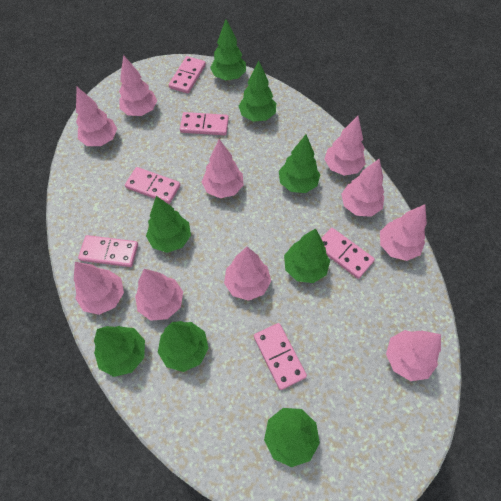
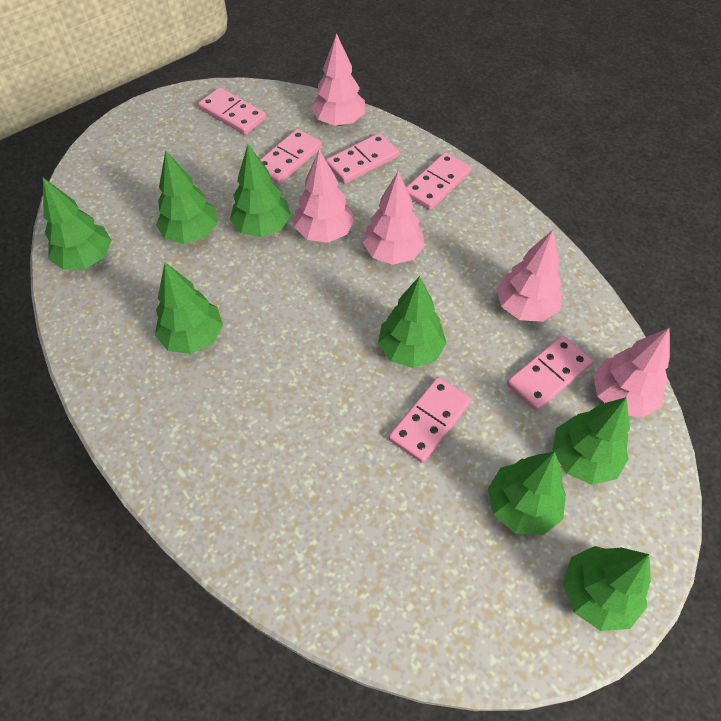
pink tree: [74,262,124,315] [76,87,117,146] [119,55,157,116] [135,269,183,321] [202,139,244,198] [224,247,271,301] [324,116,366,176] [341,158,384,217] [380,204,427,261] [386,330,441,381] = 10 -> [294,150,355,243] [311,33,365,126] [362,171,425,265] [497,230,563,322] [593,327,670,418] = 5

